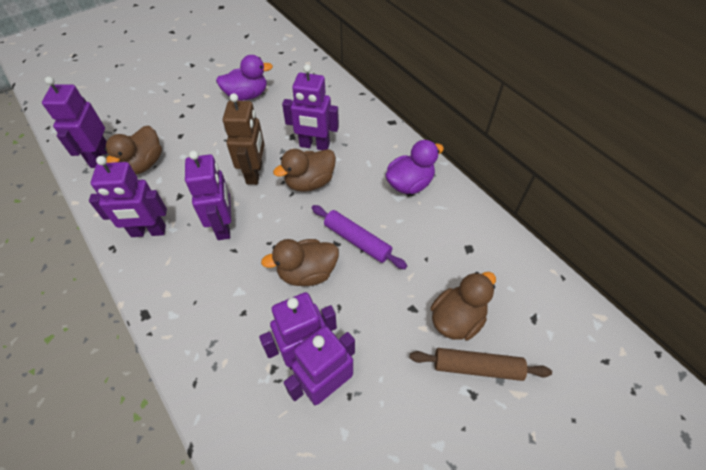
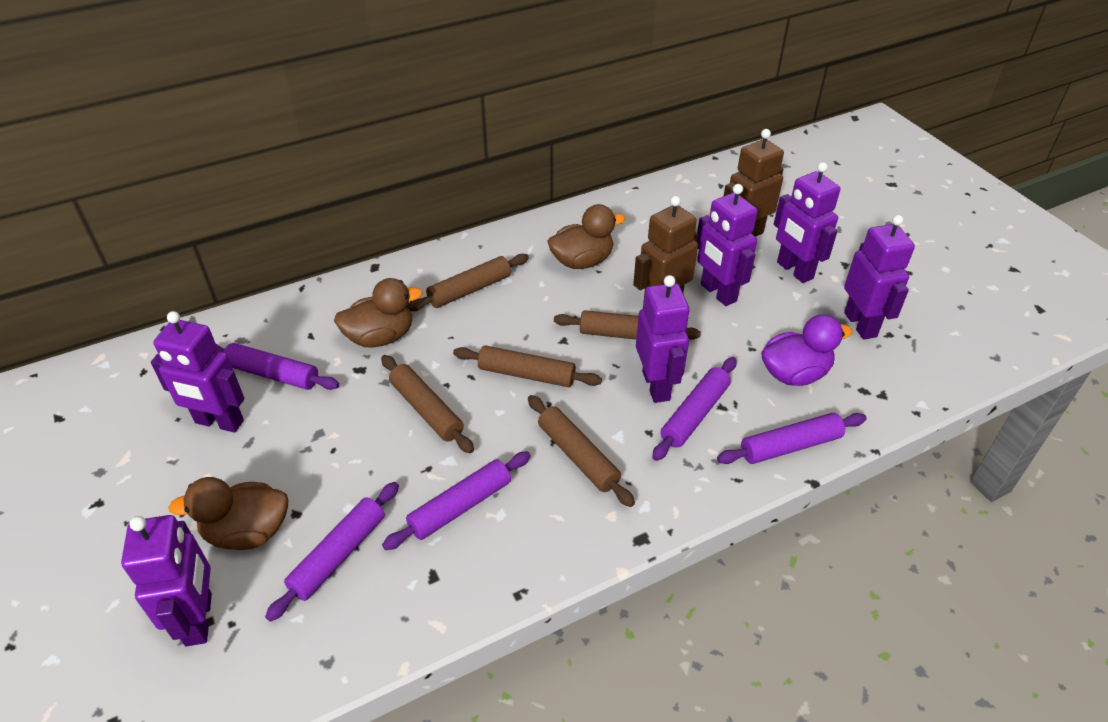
brown duck: [104,126,162,174] [261,239,339,286] [273,149,336,192] [431,272,496,340] = 4 -> [168,477,288,550] [334,278,423,348] [547,204,625,269] = 3
brown robot: [223,93,265,185] = 1 -> [633,196,698,306] [724,129,784,237] = 2
brown rolling pin: [410,348,552,381] = 1 -> [381,355,474,453] [407,254,529,311] [453,345,602,387] [528,395,635,507] [554,310,701,340] = 5
purple duck: [216,55,273,101] [385,140,444,194] = 2 -> [761,314,853,386] = 1
purple rolling pin: [312,205,407,269] = 1 -> [216,343,339,390] [265,482,399,622] [382,451,531,550] [652,357,737,461] [717,413,867,464] = 5

